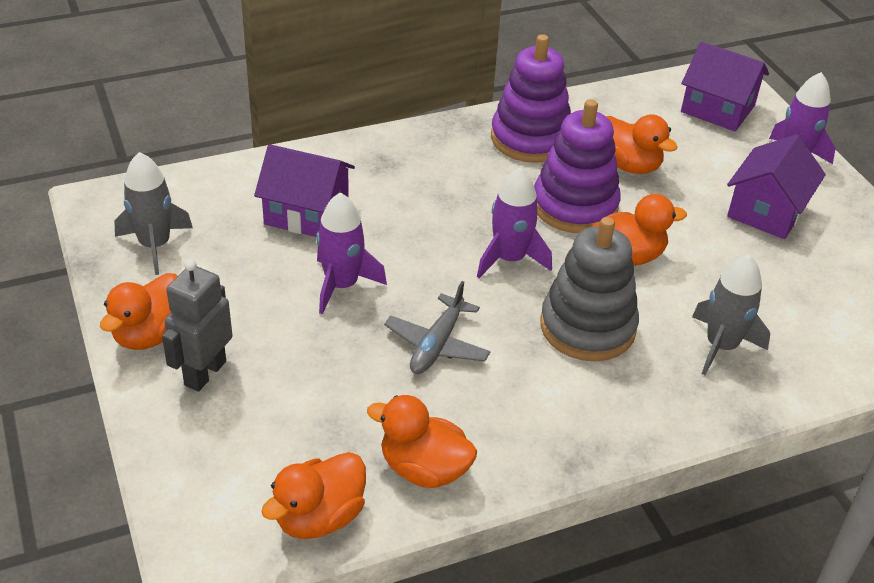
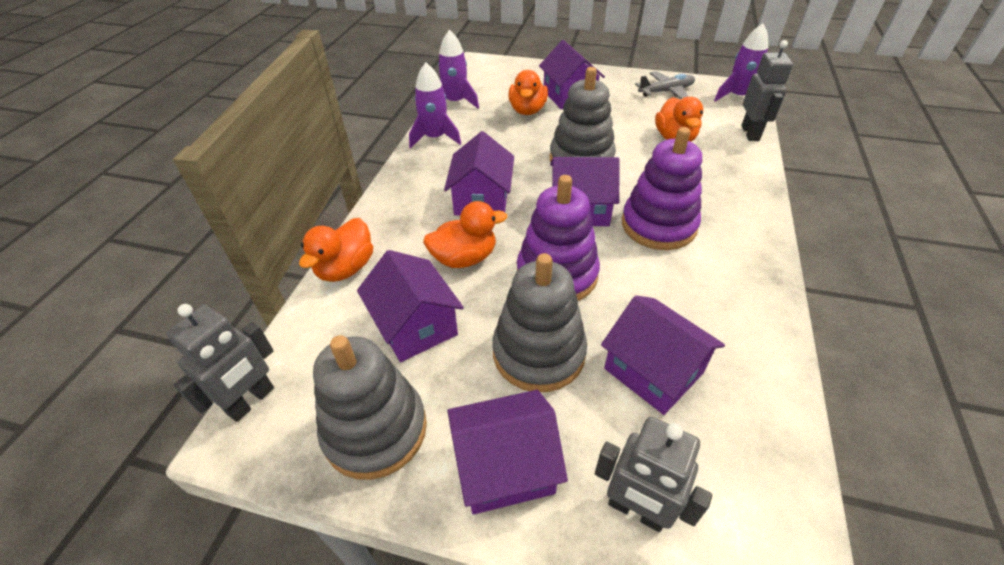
grey robot: [162,259,233,392] = 1 -> [167,304,274,422] [595,417,712,532] [741,40,793,141] = 3
grey rocket: [114,152,193,275] [692,254,770,375] = 2 -> none = 0
grey stacking toy: [540,217,639,361] = 1 -> [313,335,427,480] [492,253,587,392] [550,67,616,162] = 3
orange duck: [100,273,177,350] [261,452,366,539] [367,395,477,488] [591,194,687,266] [606,114,677,174] = 5 -> [299,218,373,282] [423,201,507,268] [508,70,548,115] [655,97,703,142] = 4
purple house: [254,144,355,237] [681,41,769,131] [727,134,826,239] = 3 -> [357,250,464,362] [444,131,514,215] [447,390,568,514] [539,40,605,109] [550,157,620,226] [601,295,725,415] = 6

